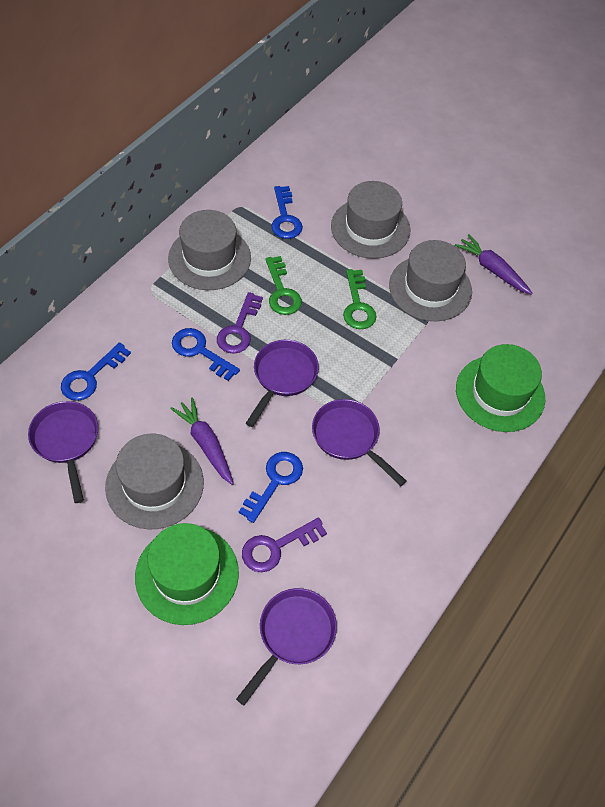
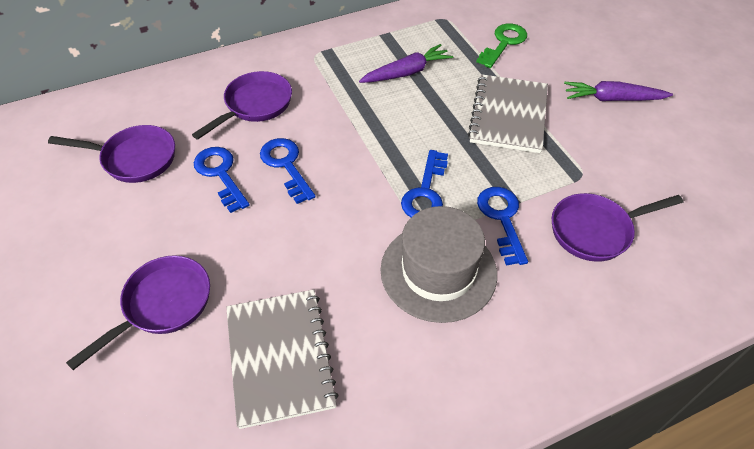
green hat: [135,523,239,625] [456,344,545,432] = 2 -> none = 0
green key: [265,256,302,315] [343,269,377,329] = 2 -> [476,24,527,68] = 1
grey hat: [105,434,204,529] [168,210,251,290] [331,181,410,259] [389,240,472,321] = 4 -> [381,206,497,323] = 1
grey notebook: none = 0 -> [226,290,339,429] [468,74,548,153] = 2
purple key: [217,292,263,354] [242,517,327,572] = 2 -> none = 0

